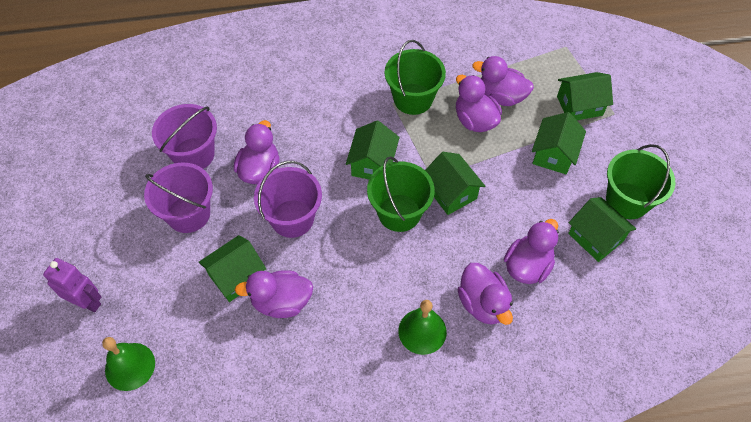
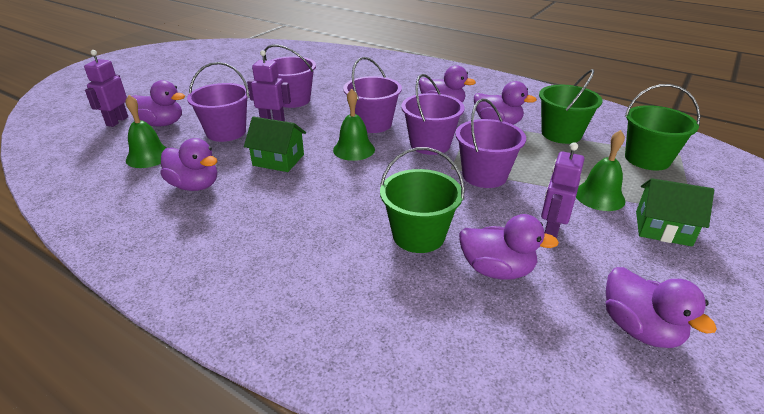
green bell: [102,337,155,391] [398,300,447,355] = 2 -> [126,95,167,168] [333,89,375,161] [576,130,626,211] = 3
green house: [199,235,266,302] [346,121,400,179] [425,152,485,215] [532,112,586,174] [557,72,613,120] [568,197,636,262] = 6 -> [244,117,306,172] [636,178,714,246] = 2
purple bucket: [144,162,213,233] [152,104,217,169] [254,161,322,238] = 3 -> [187,62,250,142] [264,44,316,108] [343,57,402,133] [401,74,465,155] [455,99,526,188] = 5
purple robot: [43,258,101,312] = 1 -> [84,50,128,127] [247,50,291,121] [541,142,584,238] = 3

